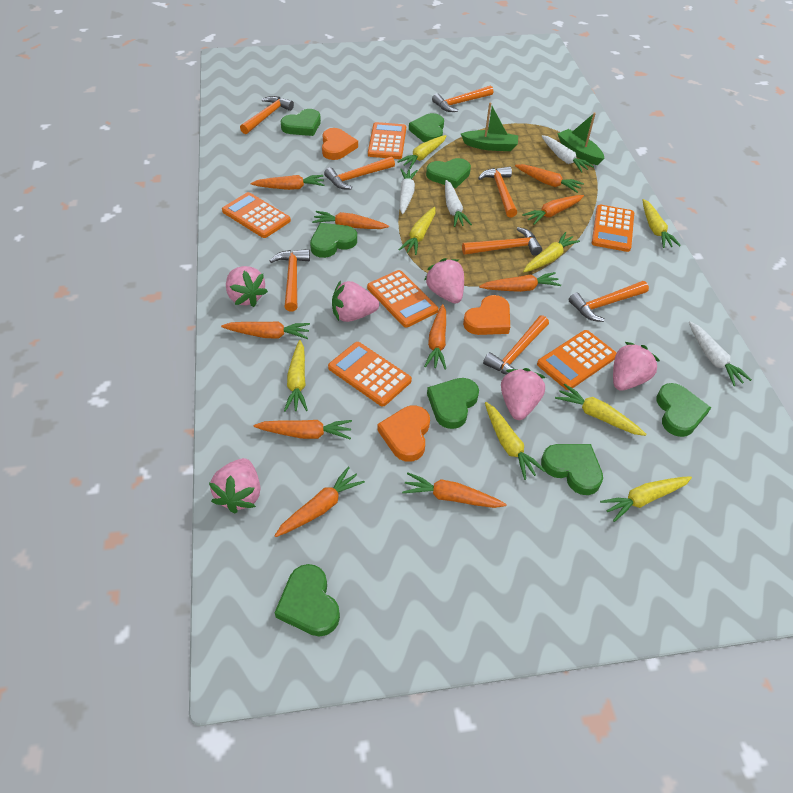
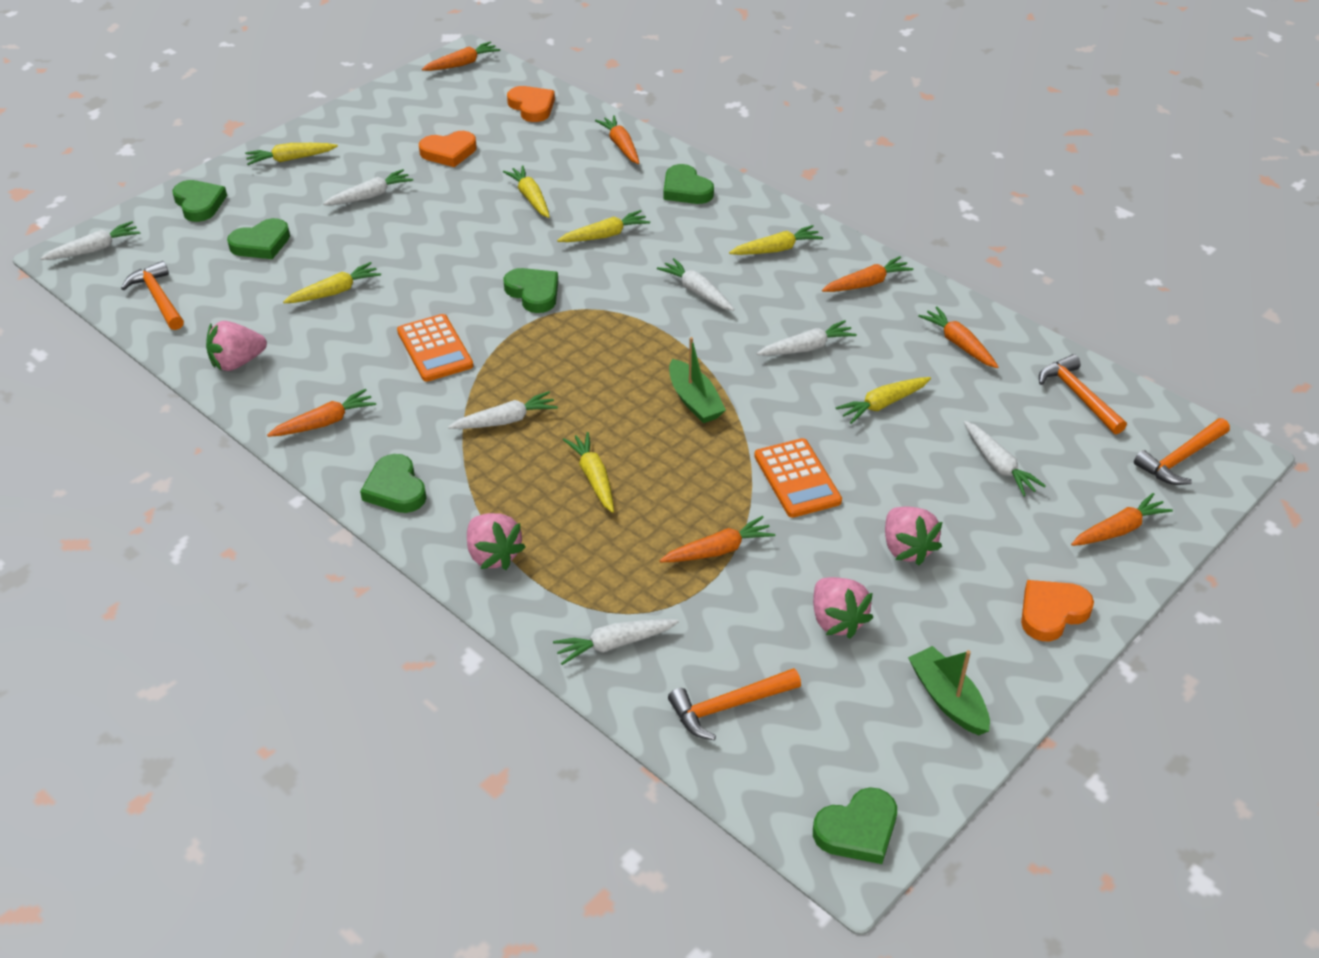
green heart: [275,564,340,637] [281,109,321,136] [310,223,357,258] [409,113,444,142] [426,158,471,188] [427,378,479,429] [541,444,603,495] [656,383,711,437] = 8 -> [172,180,227,222] [227,218,290,259] [360,454,426,513] [504,268,558,313] [663,164,714,204] [813,787,897,864] = 6
orange calculator: [222,192,291,238] [328,342,412,406] [367,270,438,327] [368,122,406,159] [537,330,617,390] [592,205,634,252] = 6 -> [397,314,473,382] [754,438,842,518] = 2
orange carrot: [221,321,310,339] [251,175,324,190] [254,420,352,439] [274,467,365,537] [312,211,389,229] [402,472,507,508] [424,304,446,369] [479,272,561,292] [515,164,584,193] [522,195,584,225] = 10 -> [267,389,376,437] [422,41,500,71] [595,115,639,164] [660,516,775,562] [822,256,913,292] [918,306,999,368] [1071,493,1173,546] = 7
orange hammer: [240,96,294,134] [270,249,310,311] [324,156,395,189] [432,85,493,112] [462,227,542,256] [478,167,517,218] [483,315,549,375] [569,281,649,322] = 8 -> [121,261,184,330] [668,668,801,740] [1039,354,1127,434] [1134,418,1230,485] = 4
pink strawberry: [209,458,260,514] [226,266,268,307] [332,280,379,322] [424,258,464,304] [501,368,546,420] [613,342,660,391] = 6 -> [206,321,267,371] [467,513,526,570] [813,577,873,639] [885,506,942,565] = 4
white carrot: [400,169,418,214] [445,180,472,227] [542,135,594,173] [689,321,752,386] = 4 -> [40,221,140,260] [323,169,413,205] [448,391,558,429] [553,619,679,665] [657,258,734,311] [757,320,857,356] [964,421,1046,497] = 7
yellow carrot: [284,340,308,411] [397,135,446,169] [398,207,436,255] [485,402,545,480] [523,232,580,272] [555,384,646,436] [600,476,692,522] [643,199,681,248] = 8 -> [245,143,338,165] [283,262,381,303] [503,165,550,218] [557,210,650,242] [563,432,614,513] [729,225,823,255] [835,377,931,424] = 7

